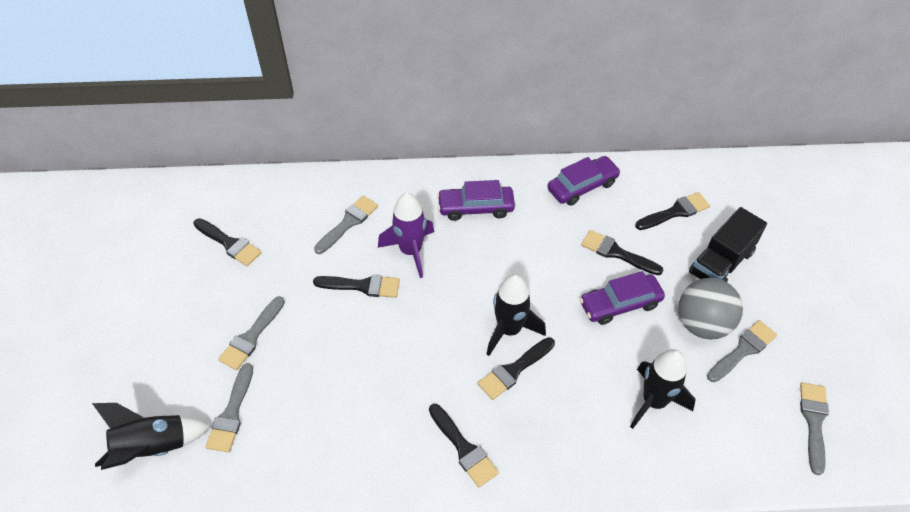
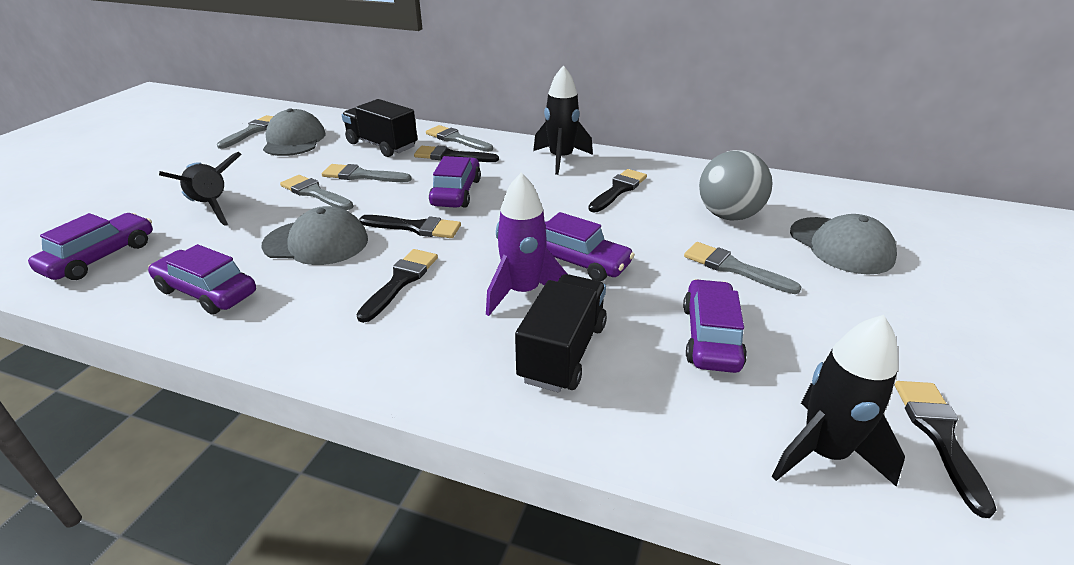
black brush: [193,218,262,266] [313,275,400,298] [429,404,499,487] [478,337,555,400] [581,230,663,275] [635,192,710,230] = 6 -> [356,249,438,323] [359,215,461,238] [414,146,499,162] [588,169,647,212] [895,381,997,518] = 5
black truck: [689,207,767,282] = 1 -> [342,99,417,157] [515,274,607,393] = 2
grey cap: none = 0 -> [261,206,368,265] [263,108,325,156] [790,214,897,275] = 3
purple car: [437,180,515,221] [548,156,621,206] [579,271,665,325] = 3 -> [28,213,153,280] [148,244,256,315] [429,156,481,208] [545,212,635,281] [683,279,747,373] = 5

